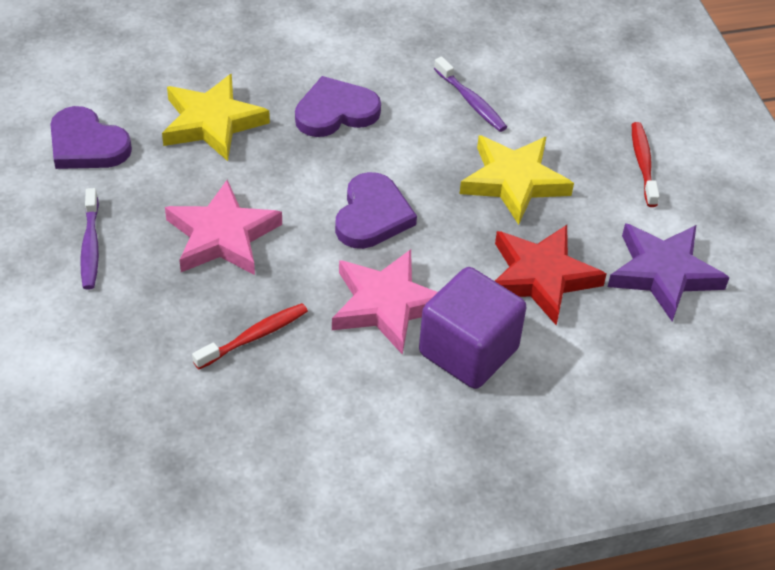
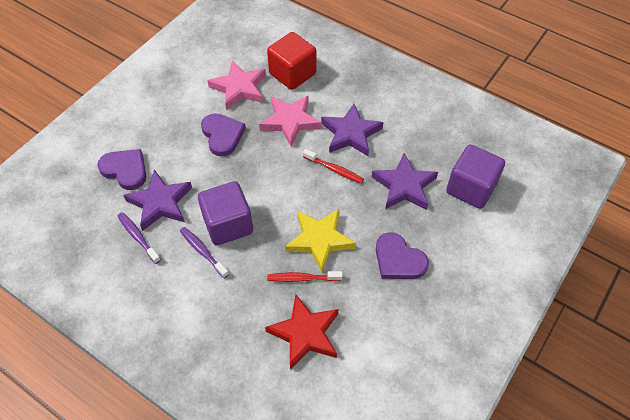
purple cube: [419,267,526,389] = 1 -> [198,181,253,245] [446,145,505,209] = 2
purple star: [607,223,730,321] = 1 -> [123,170,192,231] [321,104,383,156] [372,153,438,210] = 3
red cube: none = 0 -> [267,32,316,90] = 1
yellow star: [162,74,270,161] [460,135,574,225] = 2 -> [285,209,356,272] = 1

